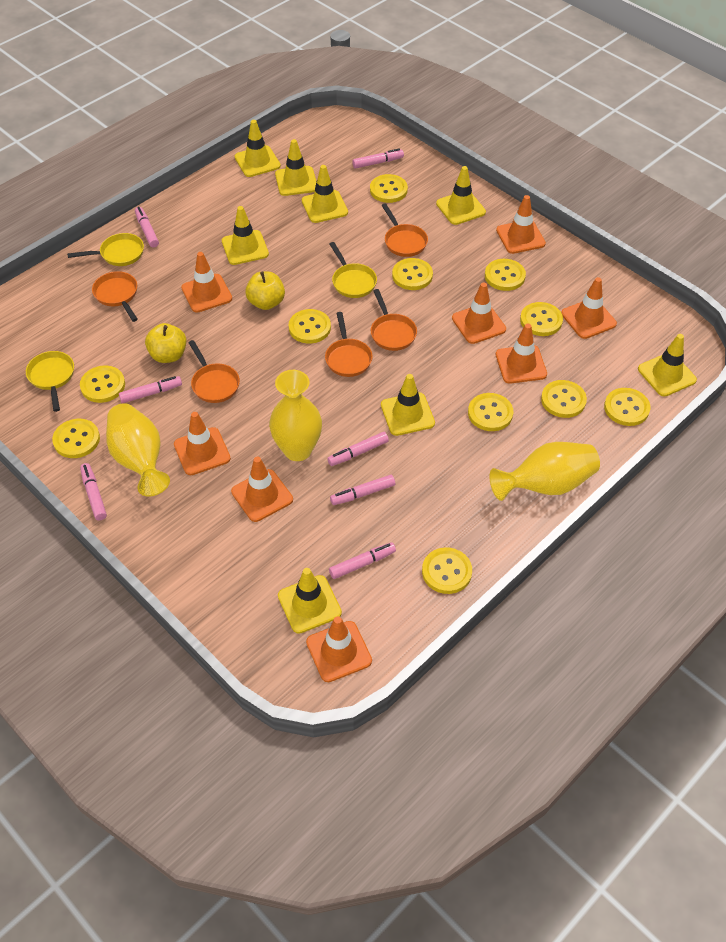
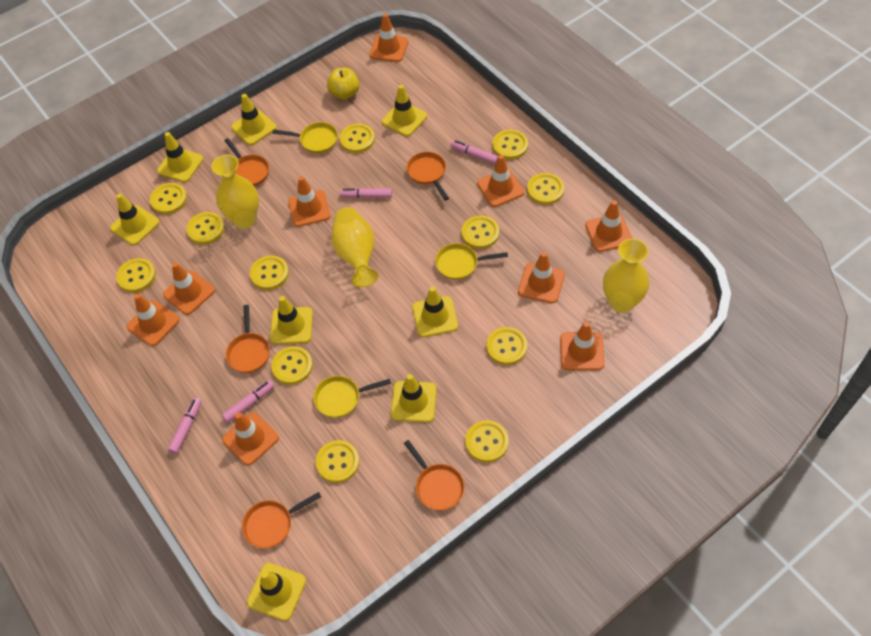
orange traffic cone: [174,412,231,475] [181,252,232,313] [231,457,293,522] [306,616,372,682] [452,282,506,344] [496,195,546,254] [496,324,547,384] [561,277,617,339] = 8 -> [127,294,180,346] [163,262,215,315] [222,412,279,465] [288,176,330,227] [369,13,408,62] [477,155,524,207] [518,252,565,303] [560,322,604,370] [585,200,632,252] = 9
pink marker: [80,463,107,520] [119,376,182,403] [135,207,159,248] [327,432,389,466] [329,542,396,579] [330,475,395,505] [352,149,404,169] = 7 -> [168,398,202,454] [222,380,274,423] [340,188,392,198] [451,140,498,165] = 4
yellow apple: [145,323,187,363] [245,271,285,310] = 2 -> [327,68,359,100] = 1
yellow button: [52,419,100,458] [80,365,125,403] [289,309,331,344] [370,174,408,203] [392,258,433,290] [422,547,472,594] [468,393,513,431] [485,259,526,291] [520,302,563,336] [541,380,587,418] [604,388,650,426] = 11 -> [116,258,156,293] [150,183,187,214] [186,212,224,245] [250,256,289,290] [271,346,313,385] [316,440,360,483] [339,124,375,153] [461,216,499,249] [465,420,509,462] [486,327,527,365] [492,129,528,160] [527,173,564,205] = 12

